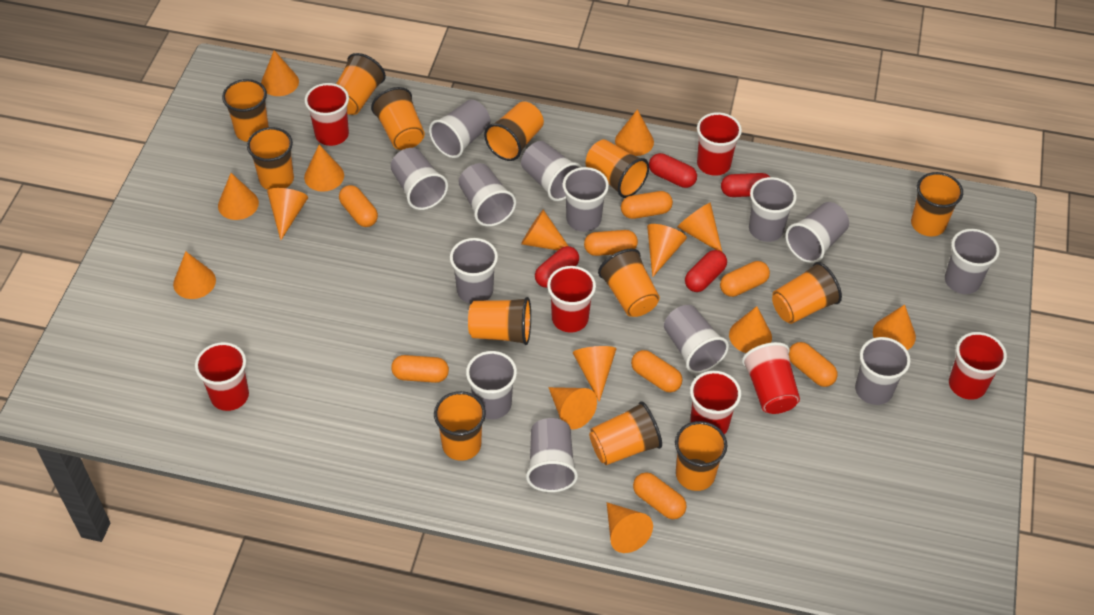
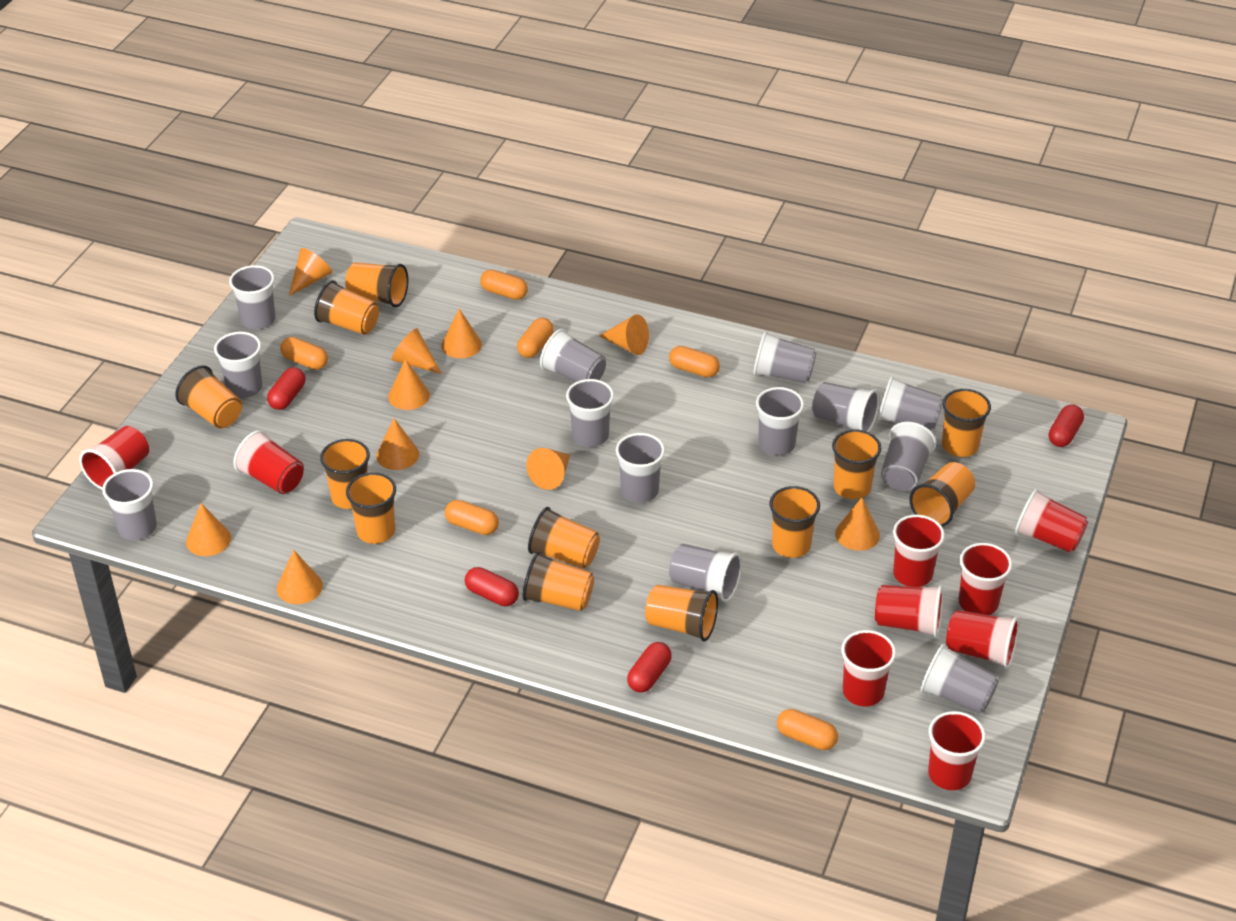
orange capsule: [339,185,378,227] [391,355,449,383] [584,230,638,256] [621,191,673,219] [631,350,682,392] [633,472,687,519] [720,261,770,297] [789,342,838,387] = 8 -> [280,337,328,370] [445,500,499,535] [480,269,528,300] [517,318,554,358] [669,346,720,378] [777,709,838,750] = 6
orange cone: [173,251,216,299] [218,173,259,220] [261,50,299,96] [267,188,308,240] [304,145,344,192] [521,210,568,250] [548,387,597,430] [573,346,616,402] [607,503,653,553] [615,109,654,156] [647,224,687,277] [677,203,722,252] [729,306,772,353] [873,305,916,350] = 14 -> [186,503,231,556] [277,550,323,604] [289,248,332,296] [376,418,419,470] [388,359,430,410] [391,328,442,374] [441,309,482,358] [526,448,570,490] [599,314,649,355] [835,497,880,551] = 10
orange cup: [222,79,269,142] [247,127,294,190] [336,53,386,115] [371,87,425,150] [434,391,486,461] [468,297,531,345] [484,101,544,161] [586,139,649,198] [589,401,662,465] [598,248,660,317] [675,421,727,491] [772,262,842,324] [911,172,963,237] = 13 -> [175,365,242,429] [314,280,379,335] [320,439,370,509] [345,262,408,307] [346,472,396,544] [523,551,594,611] [528,507,600,569] [645,585,718,642] [770,486,820,558] [832,430,882,499] [909,462,975,527] [942,389,991,457] = 12
red cup: [195,342,249,411] [305,83,349,146] [547,266,596,333] [690,371,741,434] [697,112,742,176] [742,342,800,414] [949,332,1007,400] = 7 -> [79,426,149,489] [233,430,304,494] [841,630,896,706] [875,585,943,637] [893,515,945,587] [928,711,986,790] [946,610,1019,669] [958,543,1012,615] [1015,489,1088,553] = 9

